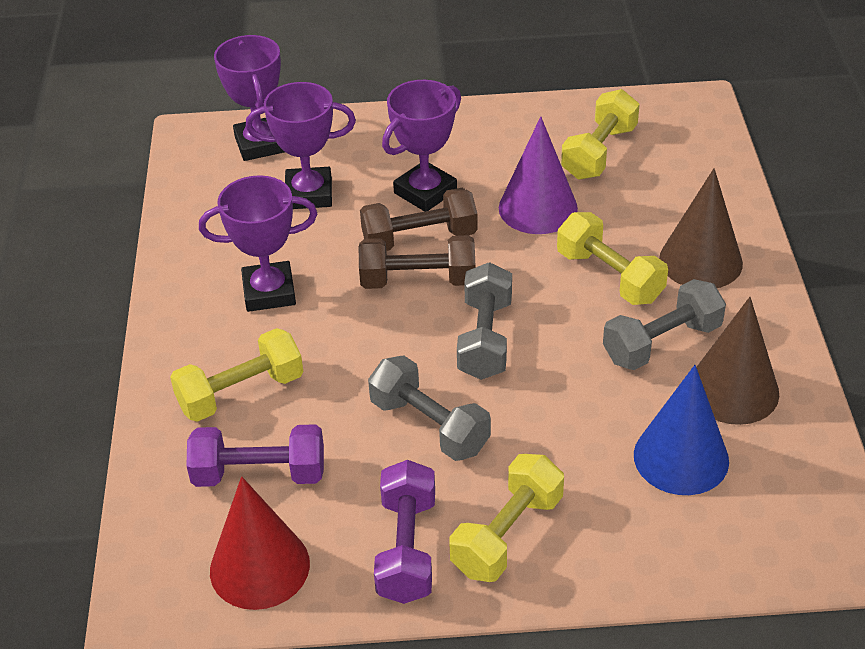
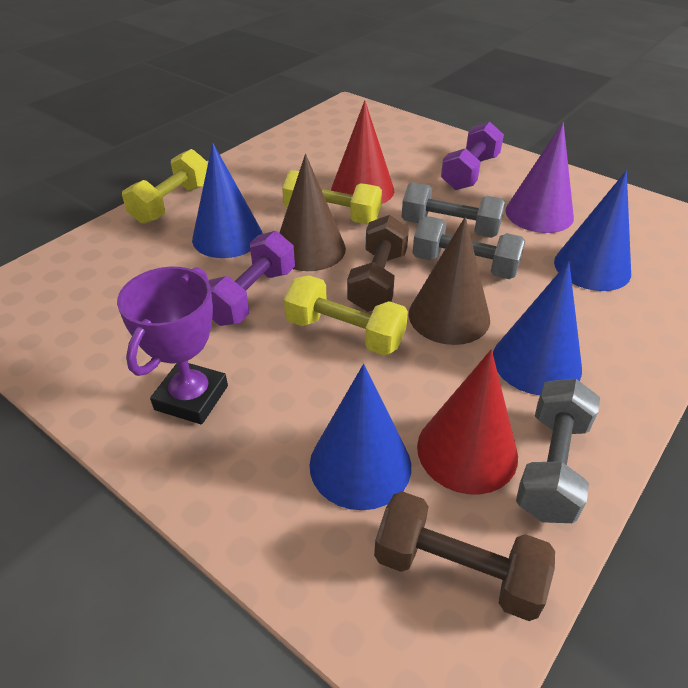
blue cone: [634,365,729,495] = 1 -> [192,143,263,258] [309,364,411,510] [493,261,582,395] [554,171,631,291] = 4
purple trophy: [199,175,317,312] [214,35,284,161] [246,82,356,209] [382,80,461,212] = 4 -> [117,267,228,424] = 1
red cone: [210,476,310,610] = 1 -> [331,100,394,204] [417,350,518,494] = 2
yellow dumbbell: [170,328,303,422] [449,454,564,582] [557,212,668,305] [561,89,640,180] = 4 -> [122,149,208,224] [282,170,382,224] [284,275,408,355] = 3

